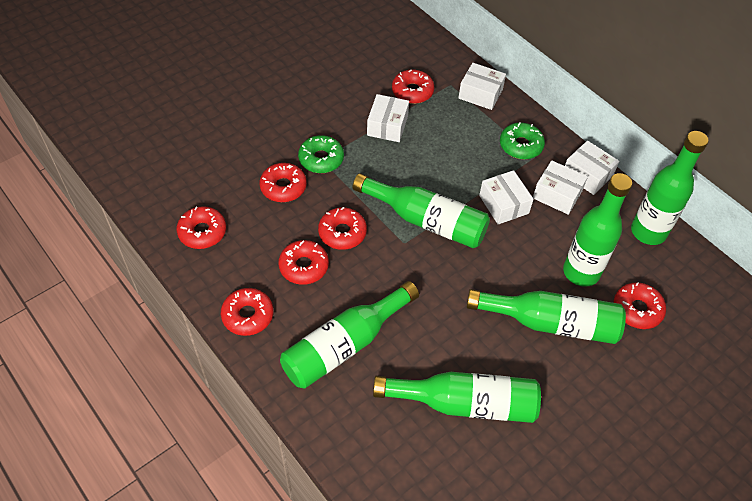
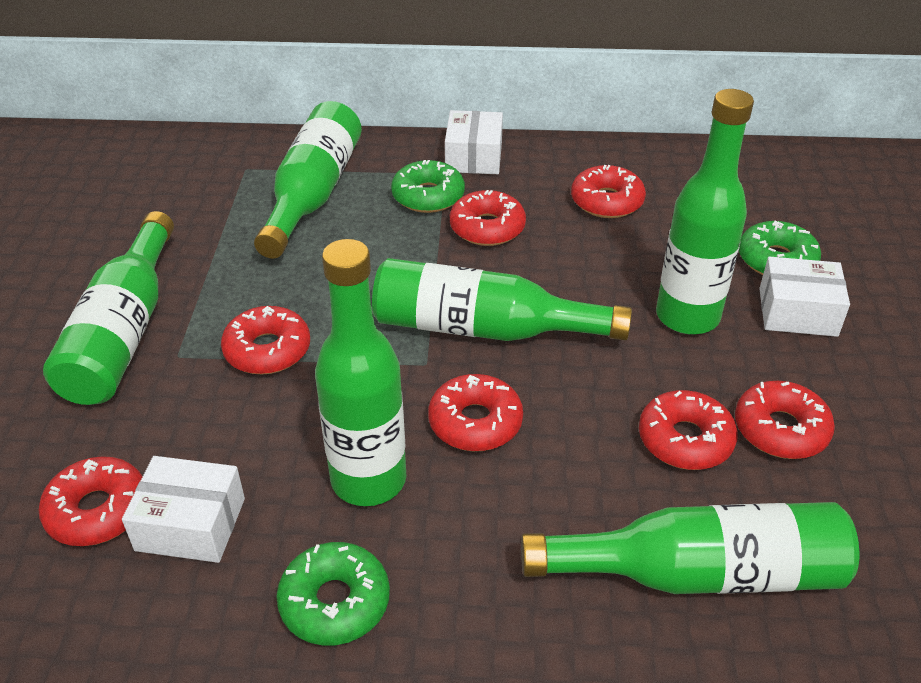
green donut: [298,135,344,173] [500,122,545,159] = 2 -> [276,542,390,645] [391,160,465,213] [739,221,821,275] = 3
white box: [367,94,409,142] [458,63,506,110] [479,170,534,225] [533,160,588,215] [565,141,619,195] = 5 -> [122,456,245,563] [445,110,503,174] [759,257,850,337] = 3

